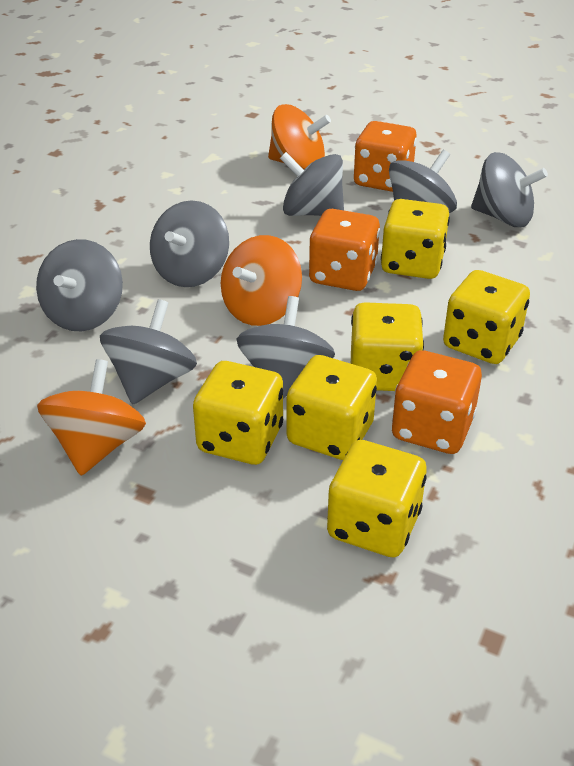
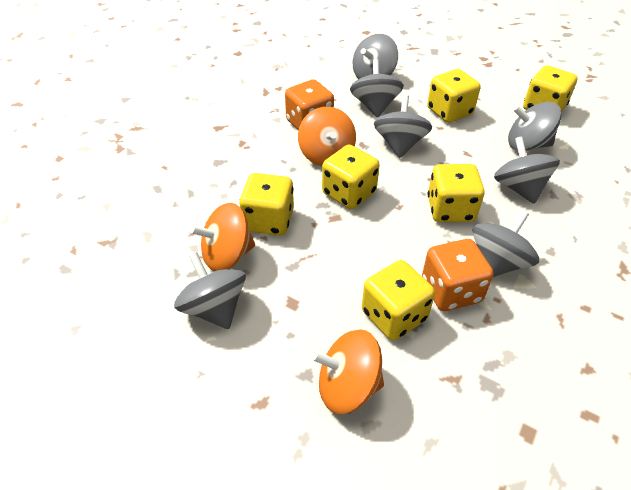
orange dice: [309,209,380,291] [354,121,417,192] [392,350,482,454] = 3 -> [285,79,334,130] [422,239,493,311] = 2

